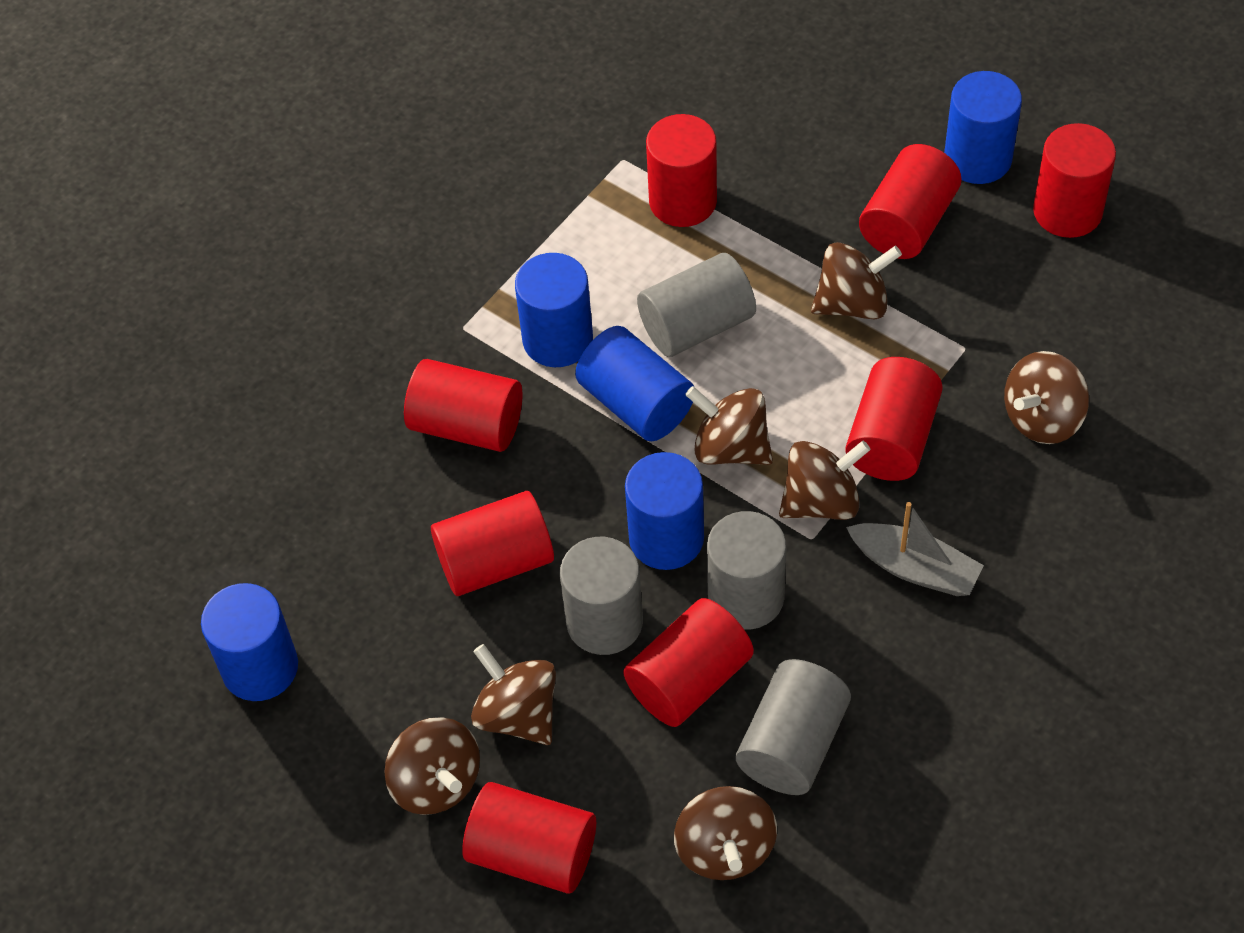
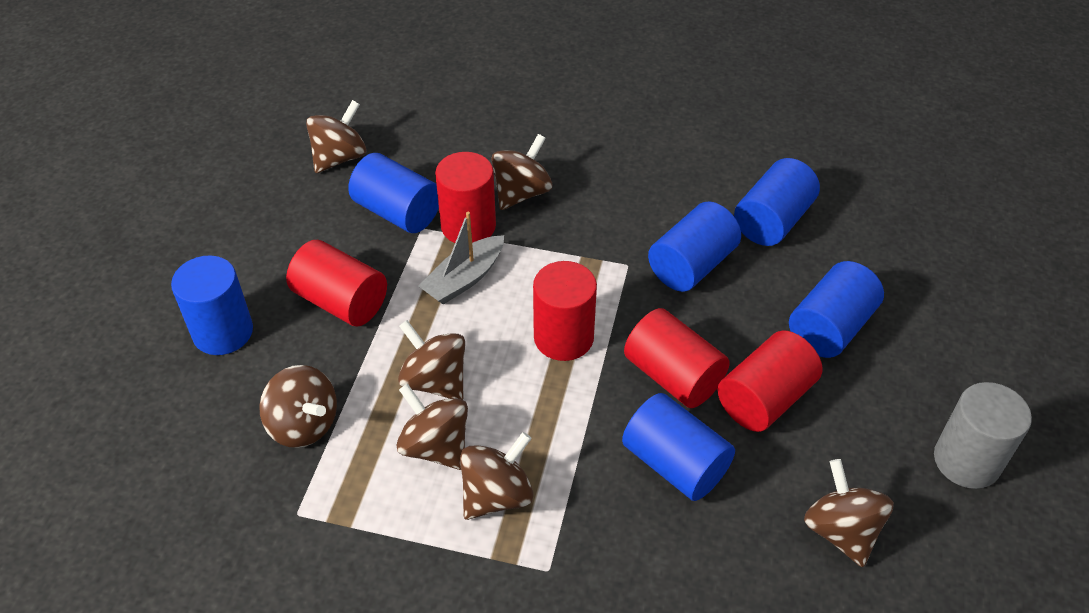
blue cylinder: [201,583,298,701] [515,253,593,367] [575,326,694,441] [625,452,704,570] [944,71,1022,184] = 5 -> [171,255,253,355] [348,153,439,233] [622,393,735,501] [648,202,741,292] [734,158,820,246] [789,261,884,358] = 6
grey cylinder: [560,537,643,655] [637,253,756,357] [707,511,786,630] [736,659,851,795] = 4 -> [934,382,1032,489] = 1
red cylinder: [404,359,522,452] [431,491,554,596] [462,782,596,894] [623,598,754,727] [646,114,717,227] [845,357,943,481] [859,144,962,259] [1033,123,1116,238] = 8 -> [286,240,387,327] [435,152,496,243] [533,261,597,361] [624,308,730,408] [718,330,822,432] = 5

